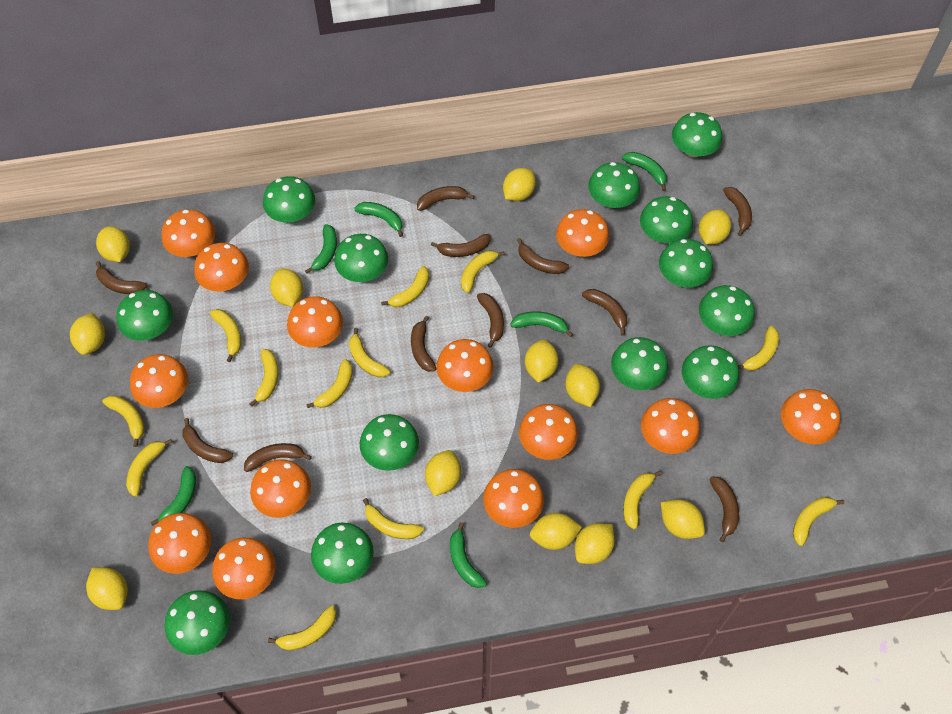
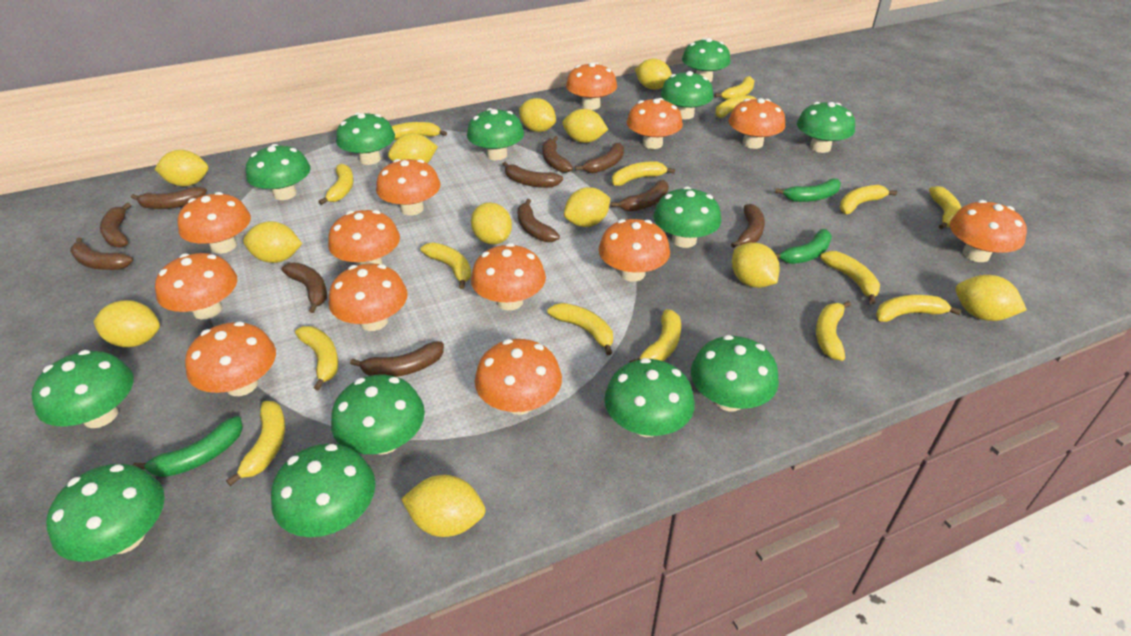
green banana: [151,466,196,526] [305,224,337,274] [354,202,403,237] [450,522,487,588] [510,311,573,337] [622,152,667,191] = 6 -> [133,416,243,477] [775,178,841,202] [775,229,832,264] = 3
yellow banana: [103,395,145,447] [126,439,173,497] [210,309,241,362] [250,349,278,407] [268,605,336,651] [306,359,353,408] [349,328,390,377] [363,498,424,539] [381,266,429,307] [461,250,505,293] [623,471,662,529] [738,326,779,371] [793,497,844,546] = 13 -> [226,401,285,486] [295,326,338,390] [319,164,354,205] [391,122,447,140] [421,242,471,289] [548,303,613,355] [612,161,675,186] [629,309,681,363] [715,76,754,100] [715,95,756,118] [816,301,851,361] [820,251,880,304] [839,185,897,214] [876,295,961,322] [929,186,961,230] = 15

